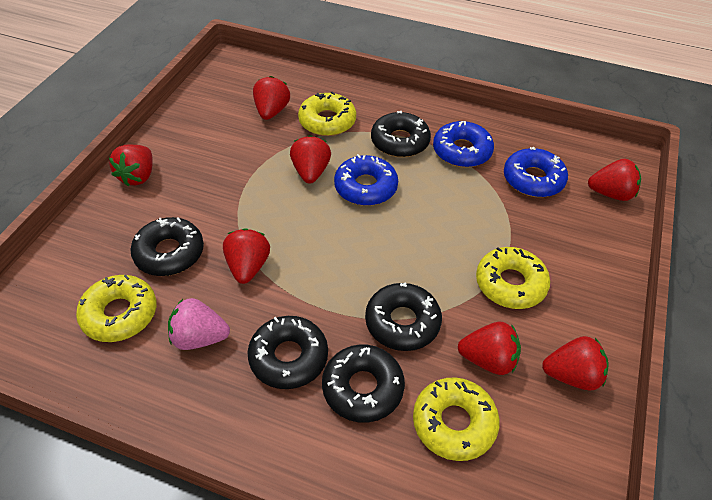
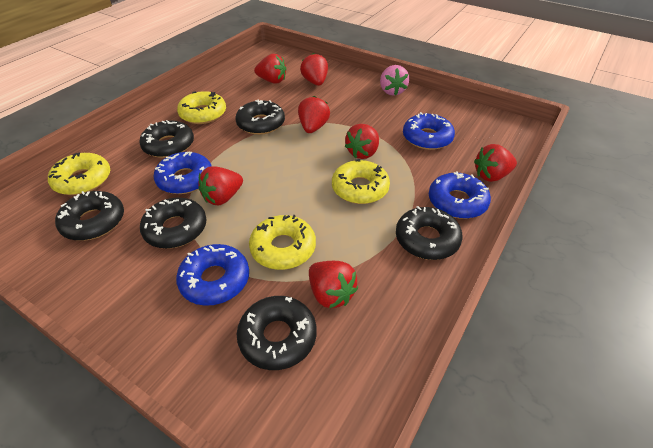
black donut: [130,217,204,276] [248,316,328,389] [322,345,405,423] [365,282,442,351] [371,111,431,158] = 5 -> [55,191,124,241] [139,120,194,158] [140,198,206,249] [235,99,285,135] [237,296,316,370] [396,206,463,260] = 6
blue donut: [334,154,398,206] [433,121,494,167] [504,147,568,197] = 3 -> [154,152,212,194] [176,244,249,306] [403,112,455,150] [429,171,491,219] = 4

